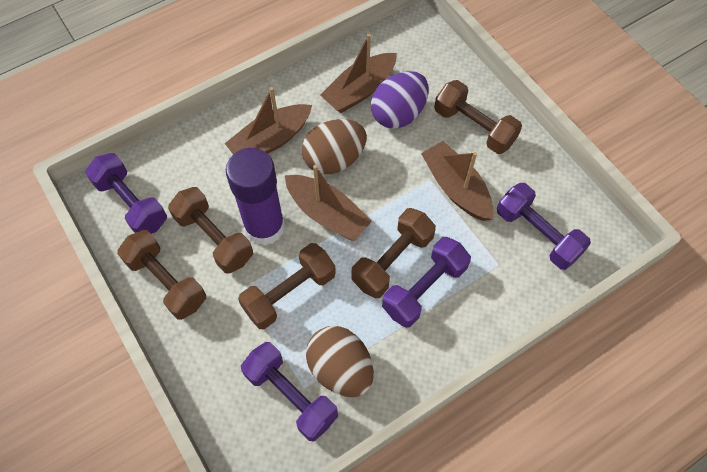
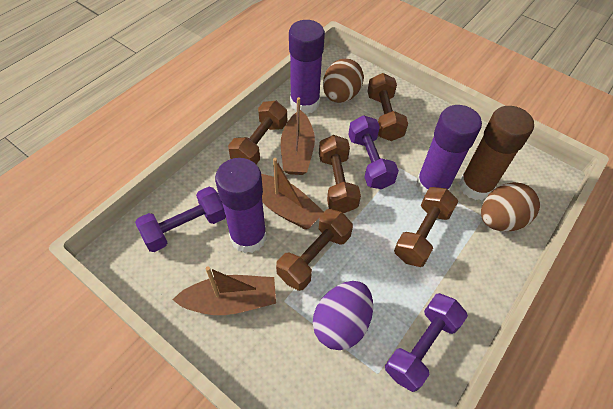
brown boat: [225,87,312,154] [285,165,372,241] [320,34,397,113] [421,141,494,221] = 4 -> [172,267,276,315] [261,158,324,229] [281,97,315,175] = 3
brown glue stick: none = 0 -> [459,106,534,200] = 1
purple dumbbell: [85,153,167,234] [241,342,338,441] [382,237,471,328] [497,183,591,270] = 4 -> [135,187,226,252] [348,115,399,189] [385,293,468,392] = 3
purple glue stick: [226,148,285,246] = 1 -> [215,158,267,253] [289,20,325,114] [416,105,482,196] = 3

